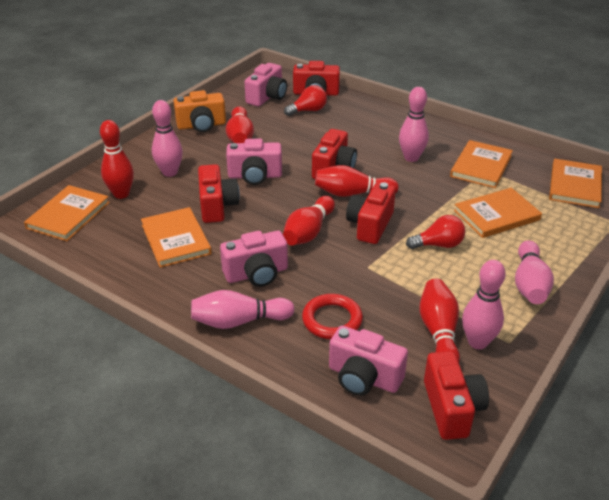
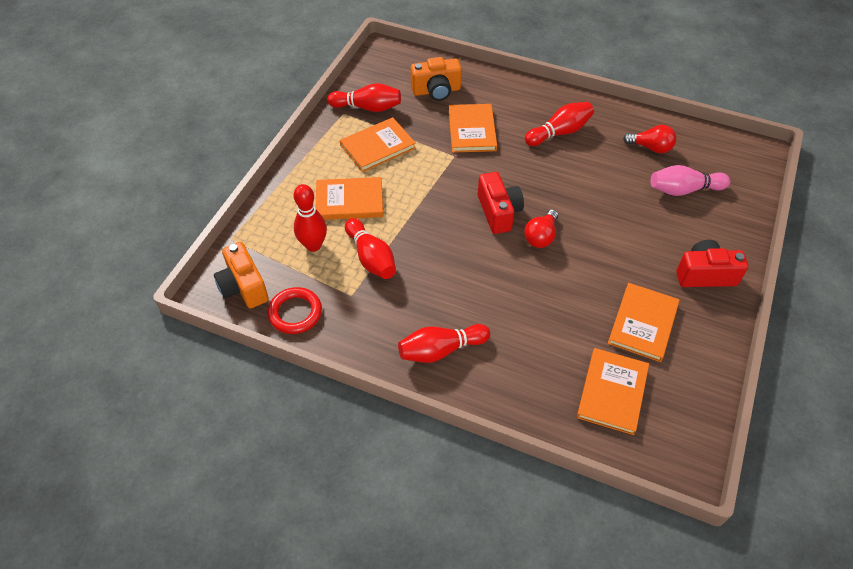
orange camera: [173,90,226,132] = 1 -> [214,242,269,309] [411,57,462,101] = 2
pink bowling pin: [152,100,183,177] [191,290,294,329] [399,87,429,162] [462,260,506,350] [515,240,554,304] = 5 -> [650,165,730,196] = 1
pink camera: [220,231,288,287] [226,139,282,185] [245,63,287,106] [329,326,408,396] = 4 -> none = 0
red camera: [198,164,240,223] [293,61,340,96] [312,129,357,179] [346,182,396,244] [424,351,489,440] = 5 -> [478,172,524,234] [676,240,748,287] = 2

